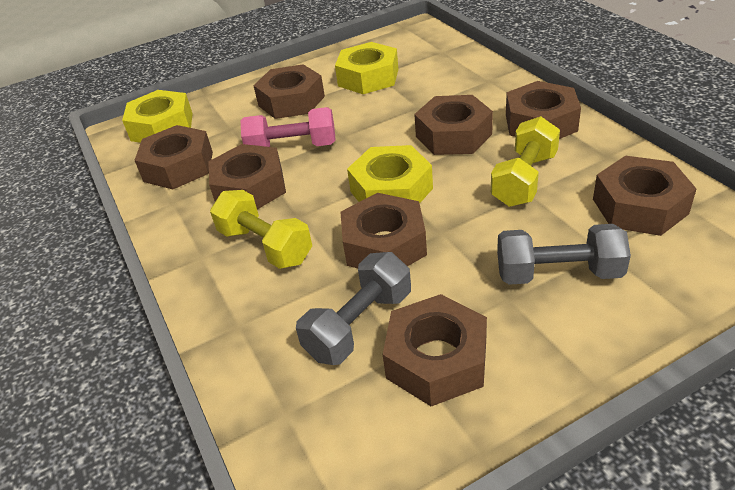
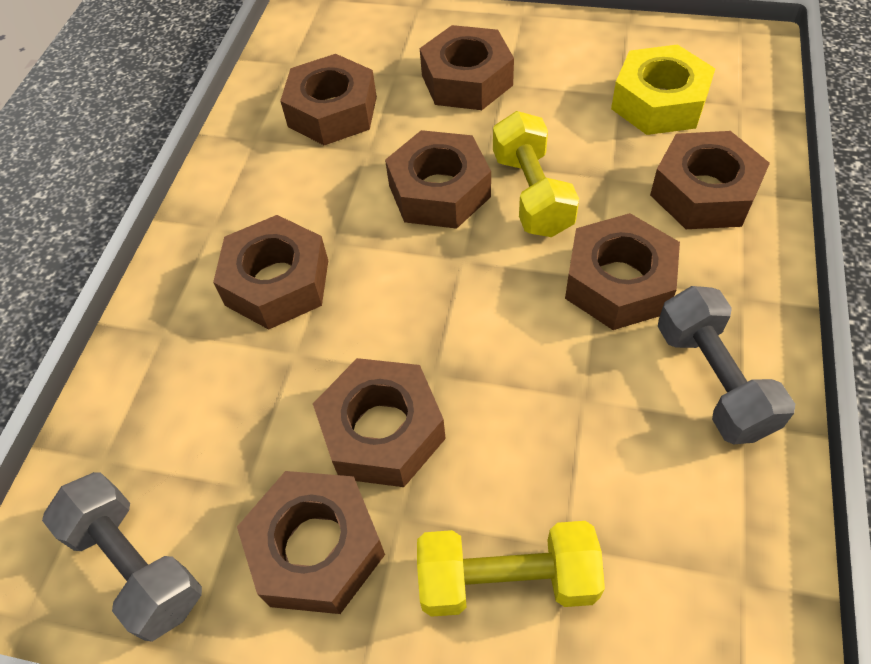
pink dumbbell: [240,107,336,147] = 1 -> none = 0
yellow nut: [122,90,193,143] [335,42,398,94] [347,145,433,204] = 3 -> [611,44,715,135] = 1

